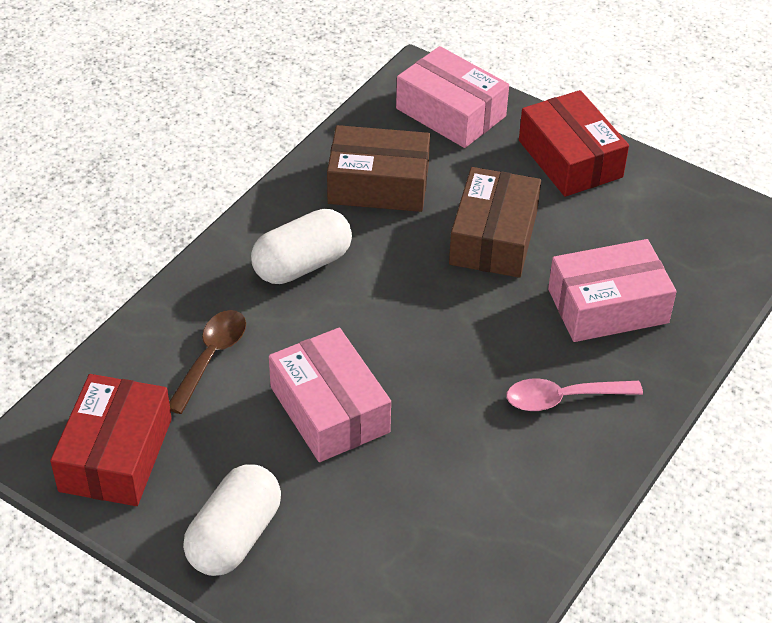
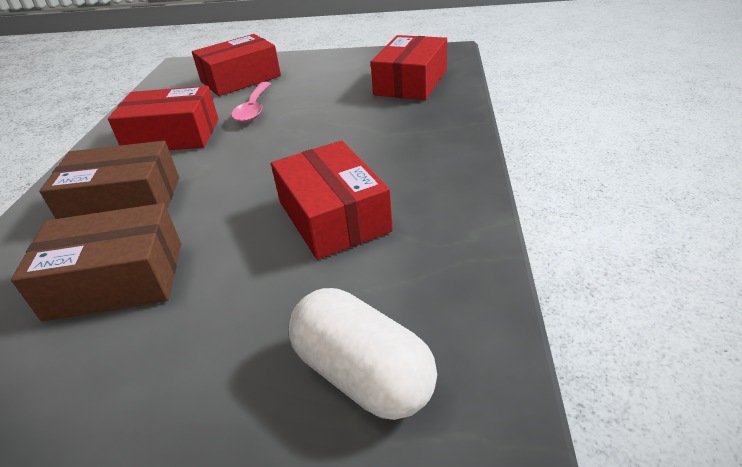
brown spoon: [169,310,246,414] = 1 -> none = 0
pink box: [269,328,391,462] [396,46,509,148] [548,239,677,342] = 3 -> none = 0
red box: [50,374,172,506] [519,90,629,197] = 2 -> [108,86,219,150] [192,34,281,96] [271,140,393,260] [371,35,447,100] = 4
white capsule: [183,465,281,576] [251,209,352,284] = 2 -> [288,288,437,420] = 1

